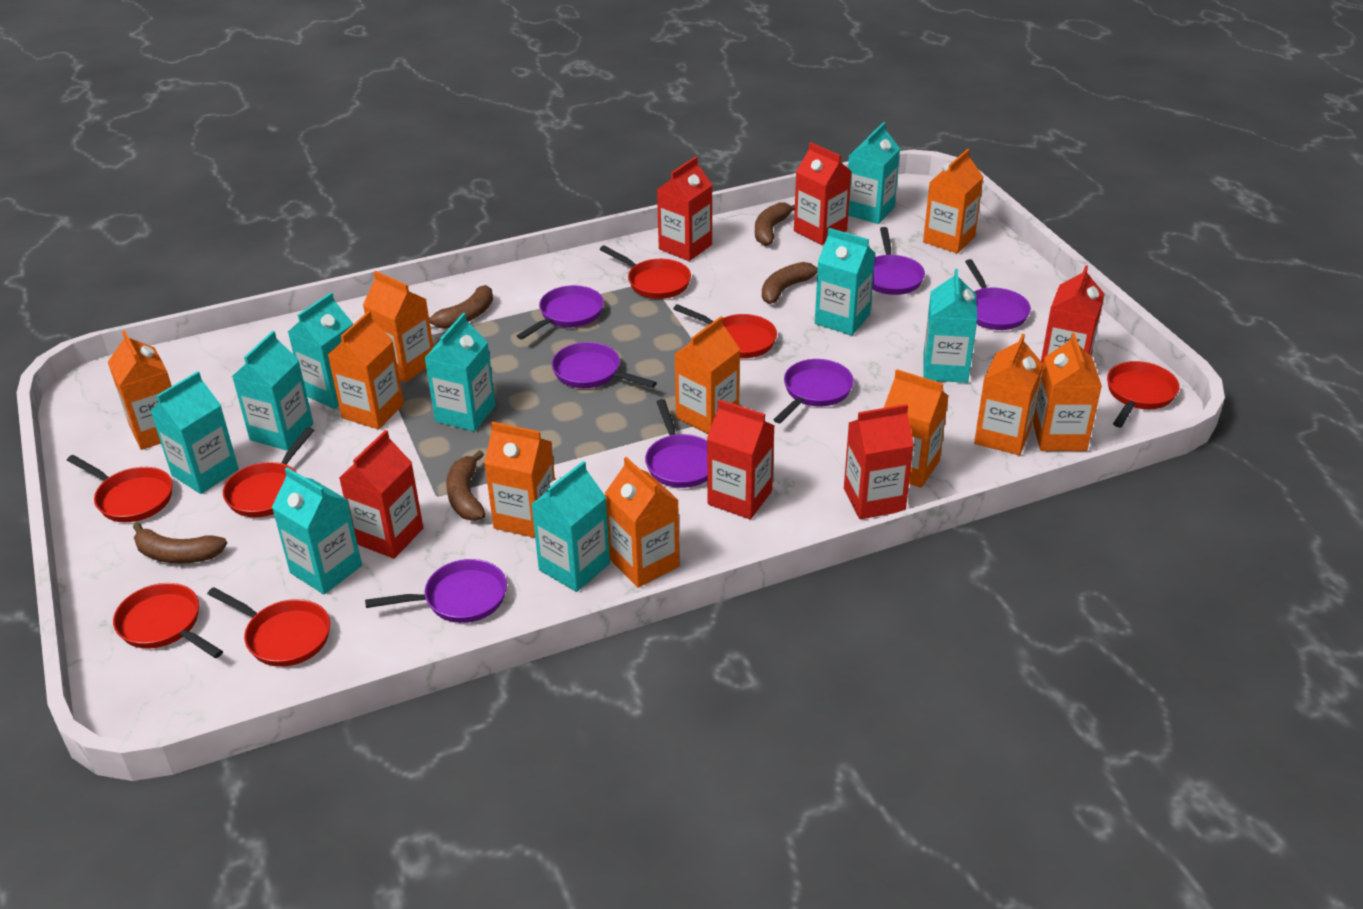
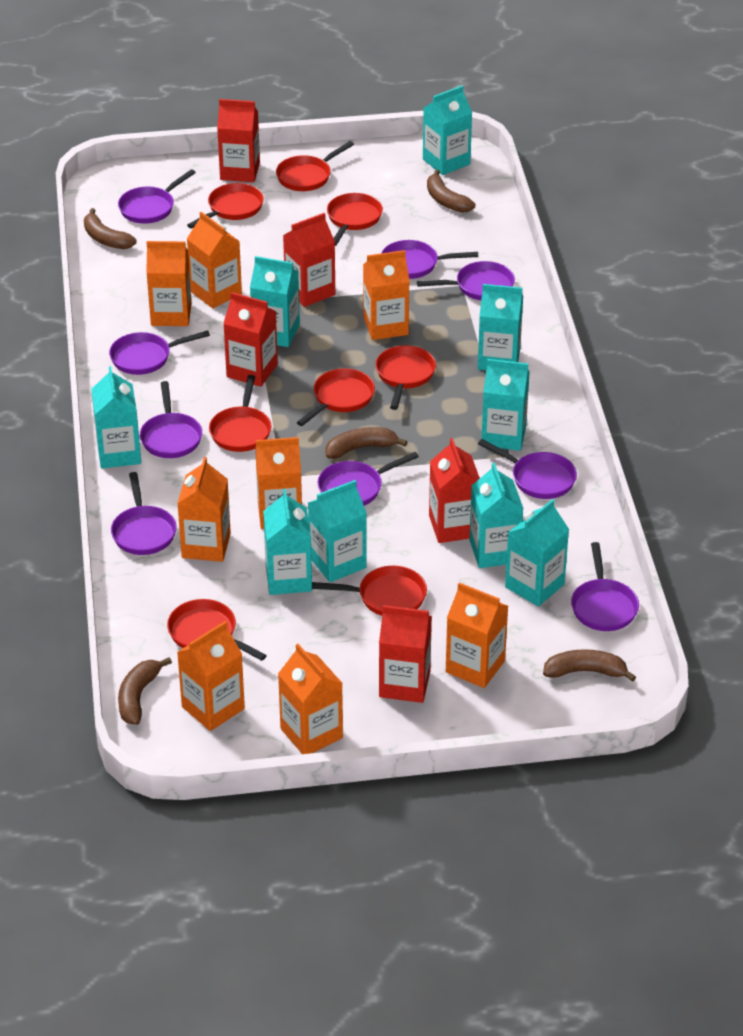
orange carton: [108,330,172,450] [328,311,404,429] [363,271,434,382] [484,422,555,538] [605,457,680,588] [675,317,740,434] [884,369,949,488] [923,149,983,254] [974,334,1043,455] [1033,333,1102,451] = 10 -> [146,241,192,326] [177,457,231,562] [177,621,245,731] [187,212,242,308] [255,437,302,529] [278,644,343,754] [363,250,410,340] [446,583,508,688] = 8
purple pan: [365,559,507,623] [517,285,604,340] [552,342,657,388] [645,399,707,488] [773,359,854,423] [872,227,925,295] [965,259,1031,330] = 7 -> [109,330,210,375] [111,472,177,555] [118,169,196,224] [140,381,202,458] [318,452,419,506] [381,240,478,279] [417,261,515,300] [478,439,577,499] [571,542,639,631] = 9
red carton: [339,430,423,559] [657,156,712,261] [707,399,775,519] [794,142,852,245] [844,404,914,519] [1041,265,1105,369] = 6 -> [217,99,260,182] [223,292,278,387] [283,213,335,307] [379,605,432,703] [429,438,480,543] = 5
red pan: [67,455,173,522] [113,583,223,658] [207,587,330,667] [223,427,314,517] [600,246,691,299] [673,304,777,358] [1107,361,1179,427] = 7 -> [167,599,267,661] [187,183,264,228] [209,375,272,452] [276,141,354,191] [297,368,375,426] [312,566,427,616] [327,193,383,246] [375,345,436,410] = 8

